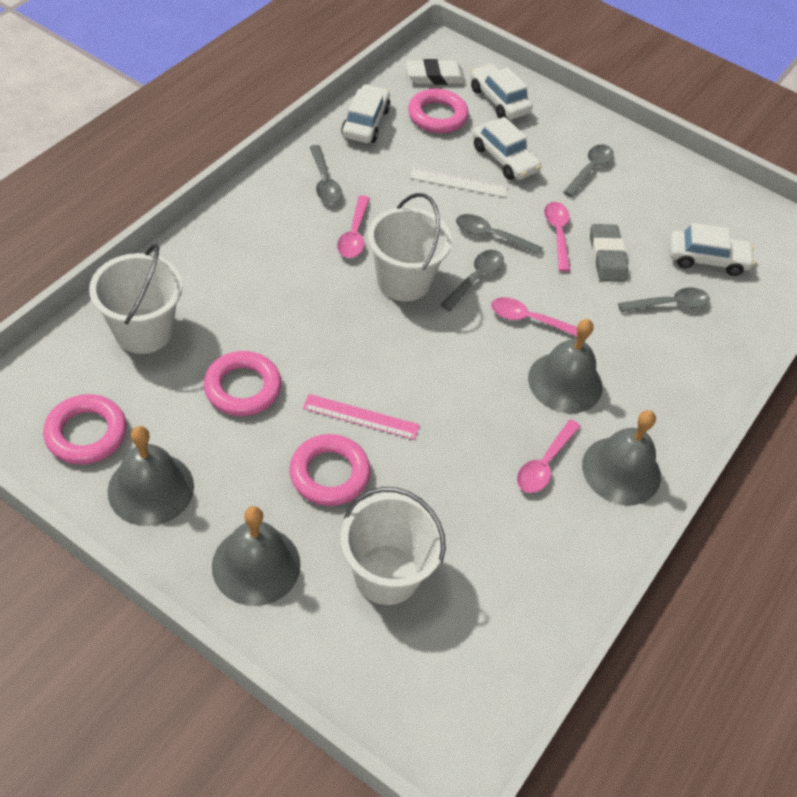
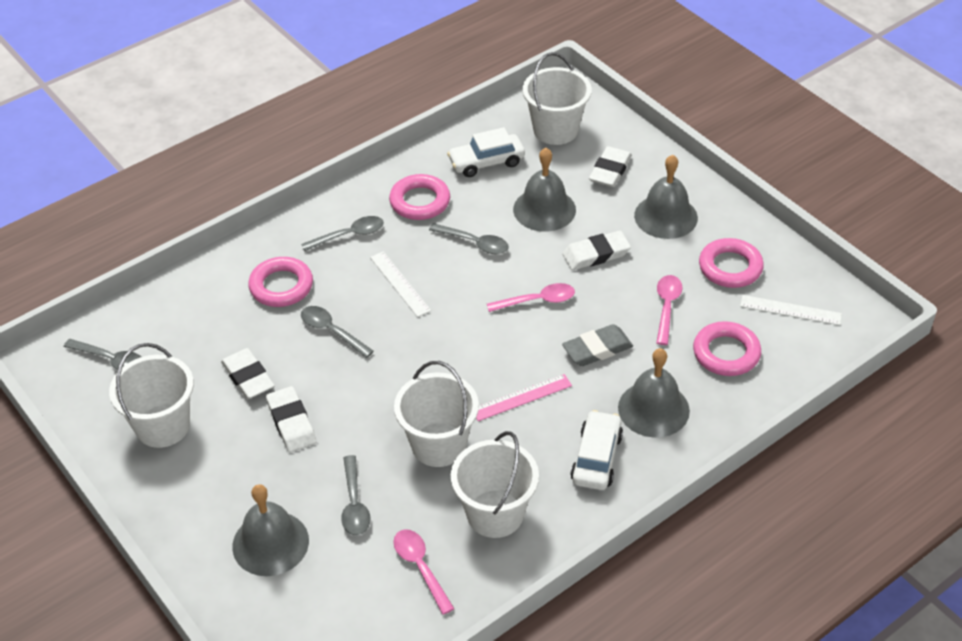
pink spoon: [337,195,370,258] [491,297,577,337] [517,419,581,493] [544,202,570,272] = 4 -> [393,529,454,615] [487,283,575,312] [656,275,682,345] = 3
white bucket: [89,244,183,354] [341,487,446,605] [368,193,452,301] = 3 -> [109,343,194,448] [394,361,479,467] [451,431,539,538] [523,52,592,145] = 4
white car: [341,84,391,143] [471,64,533,119] [473,117,542,180] [669,223,755,276] = 4 -> [447,127,525,177] [571,410,623,490] = 2
white eraser: [406,59,466,85] = 1 -> [221,348,275,399] [266,386,316,452] [562,231,631,270] [589,146,632,187] = 4
white ruler: [411,168,508,197] = 1 -> [370,251,431,317] [740,295,842,325] = 2

